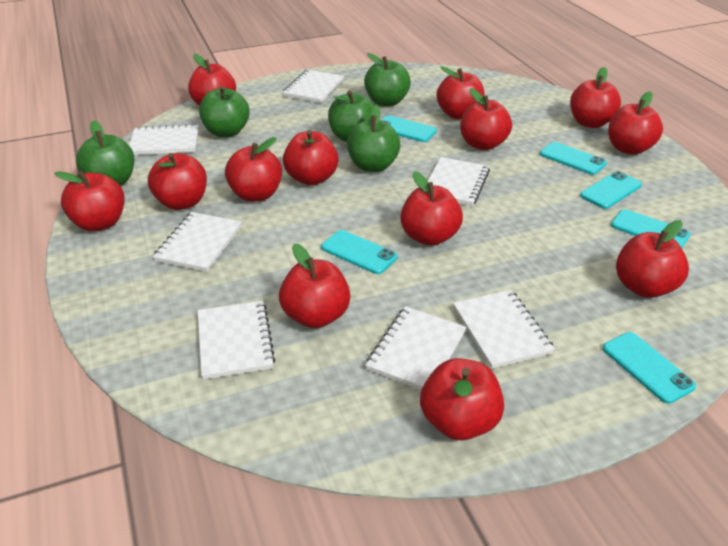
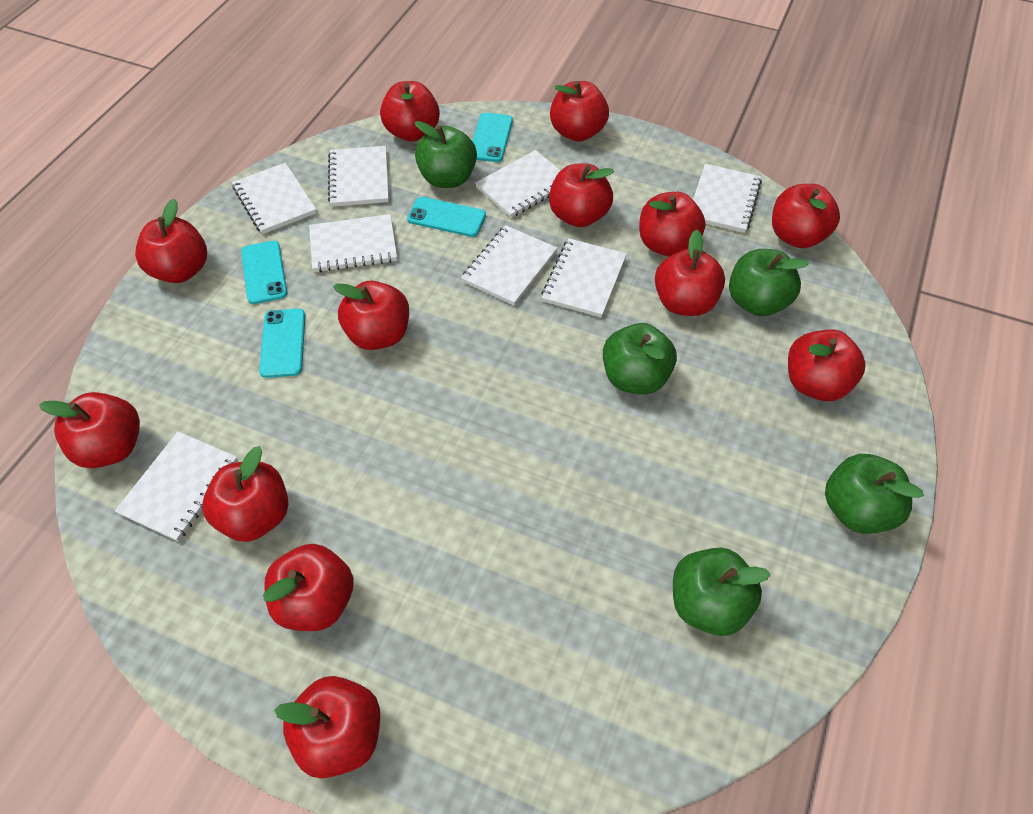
turquoise phone: [321,230,398,274] [381,115,437,142] [540,142,607,175] [580,171,642,209] [603,332,696,404] [611,209,690,248] = 6 -> [241,241,287,304] [259,309,305,378] [407,197,486,237] [473,113,513,162] = 4
white notebook: [129,124,199,155] [153,212,242,272] [198,301,276,380] [282,70,344,103] [366,306,466,390] [428,157,490,206] [453,290,555,369] = 7 -> [115,431,238,542] [232,163,316,234] [309,214,397,272] [328,146,389,207] [461,225,557,306] [475,150,561,218] [541,238,627,318] [693,164,762,233] = 8

